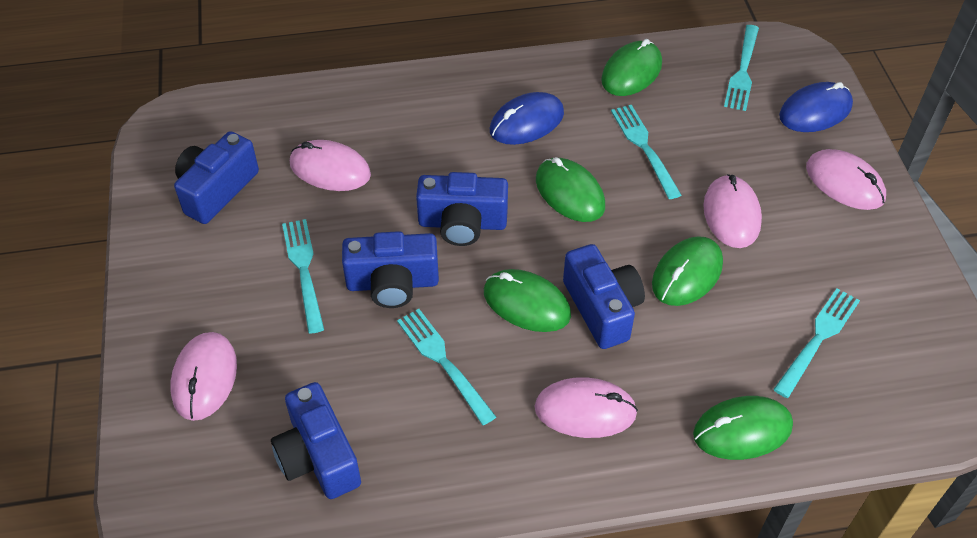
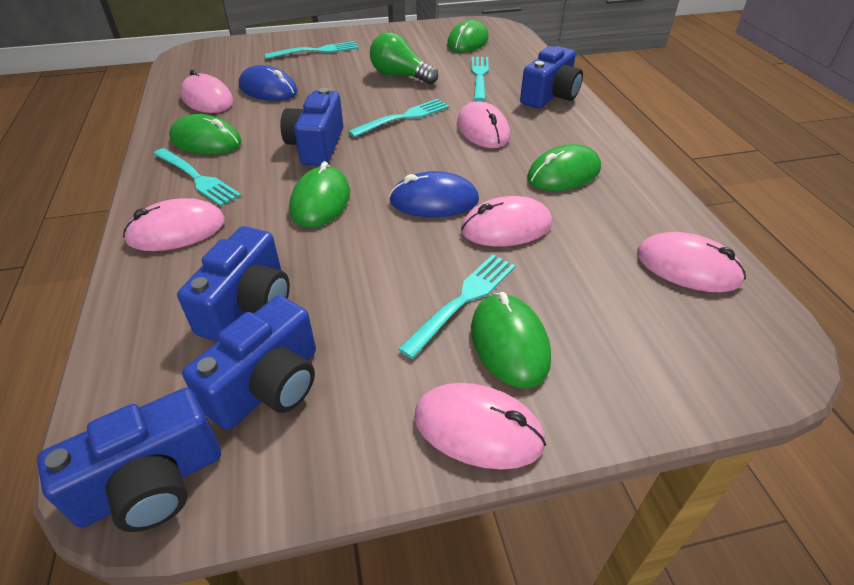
green light bulb: none = 0 -> [370,32,439,84] = 1
pink mouse: [170,332,237,421] [290,140,371,191] [535,377,638,438] [703,174,762,248] [806,149,886,210] = 5 -> [123,198,225,251] [180,70,233,113] [414,383,546,470] [457,101,510,148] [461,196,552,246] [637,232,746,292] = 6

